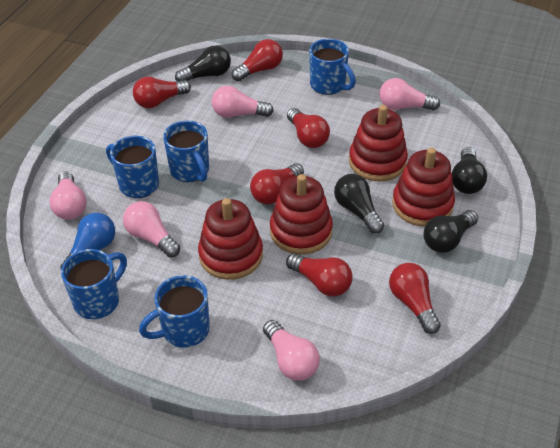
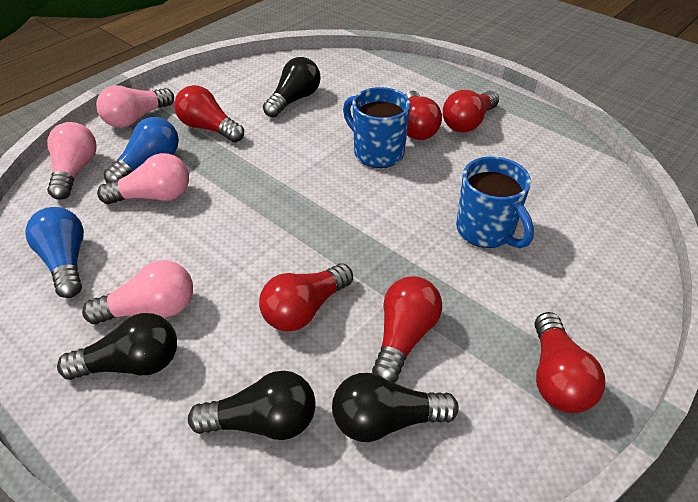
blue light bulb: [60,213,115,268] = 1 -> [25,207,84,298] [104,117,179,183] = 2
blue mug: [61,249,127,319] [106,136,159,198] [139,275,210,348] [163,121,209,182] [309,39,356,95] = 5 -> [343,87,411,168] [456,156,534,248] = 2
pink light bulb: [50,171,87,220] [123,201,180,258] [212,86,274,118] [263,320,320,381] [379,78,440,110] = 5 -> [47,122,97,200] [82,260,193,324] [96,85,174,128] [97,153,189,204] = 4
red stacking toy: [198,198,263,280] [270,174,333,255] [349,105,408,182] [392,147,455,227] = 4 -> none = 0

